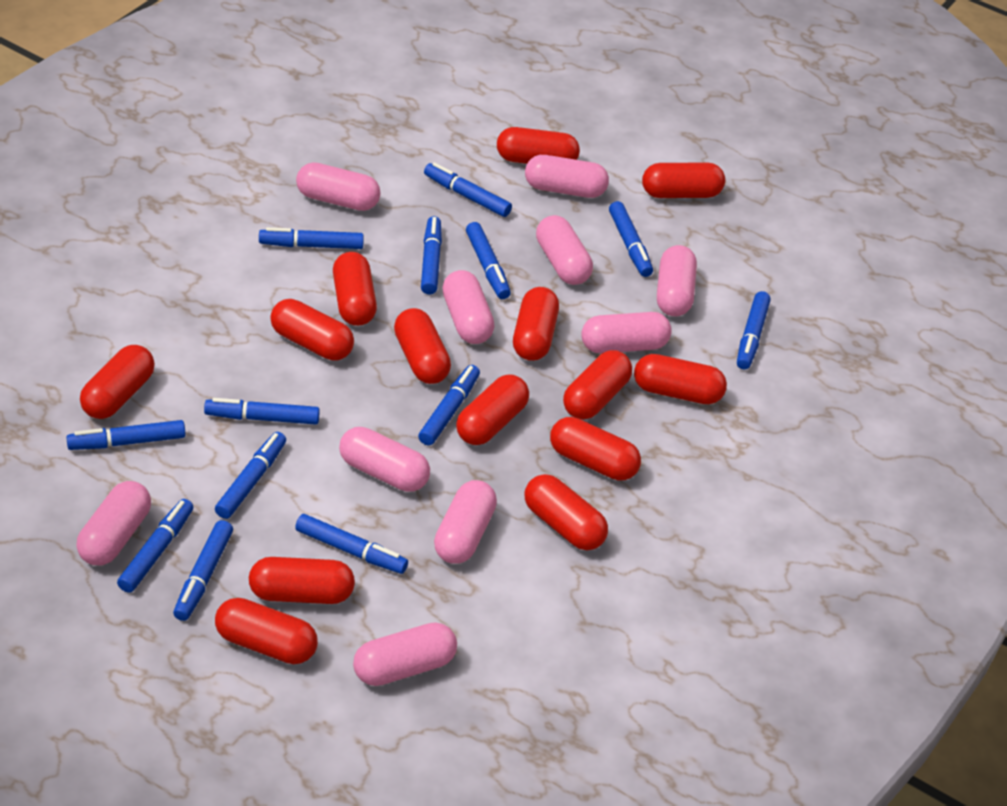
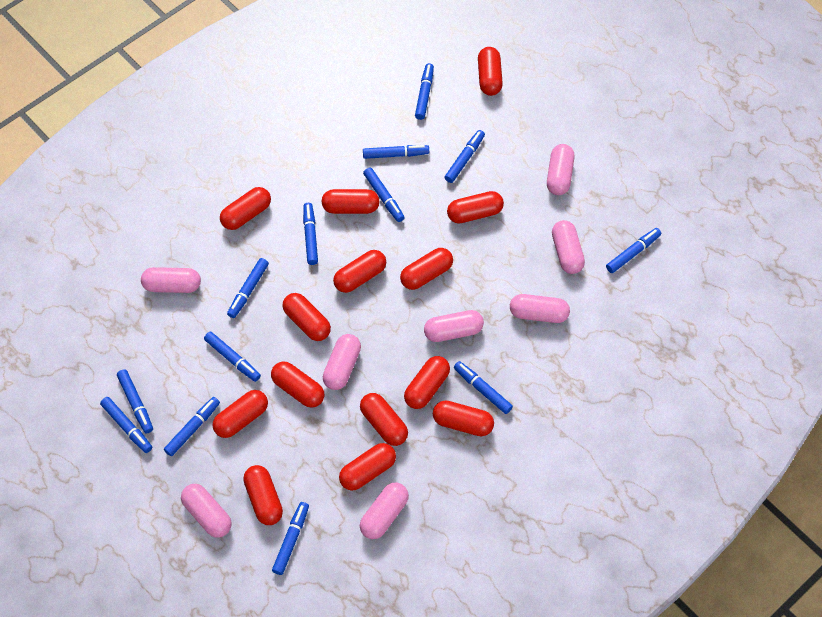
pink capsule: [76,481,151,565] [296,162,381,211] [339,427,430,492] [353,622,457,686] [434,480,497,564] [442,270,495,344] [525,155,609,198] [536,215,593,285] [581,312,672,353] [657,245,697,316] = 10 -> [141,267,201,293] [181,484,232,538] [323,334,361,390] [360,482,409,539] [424,310,484,342] [510,294,570,323] [547,144,575,195] [552,220,585,274] = 8

